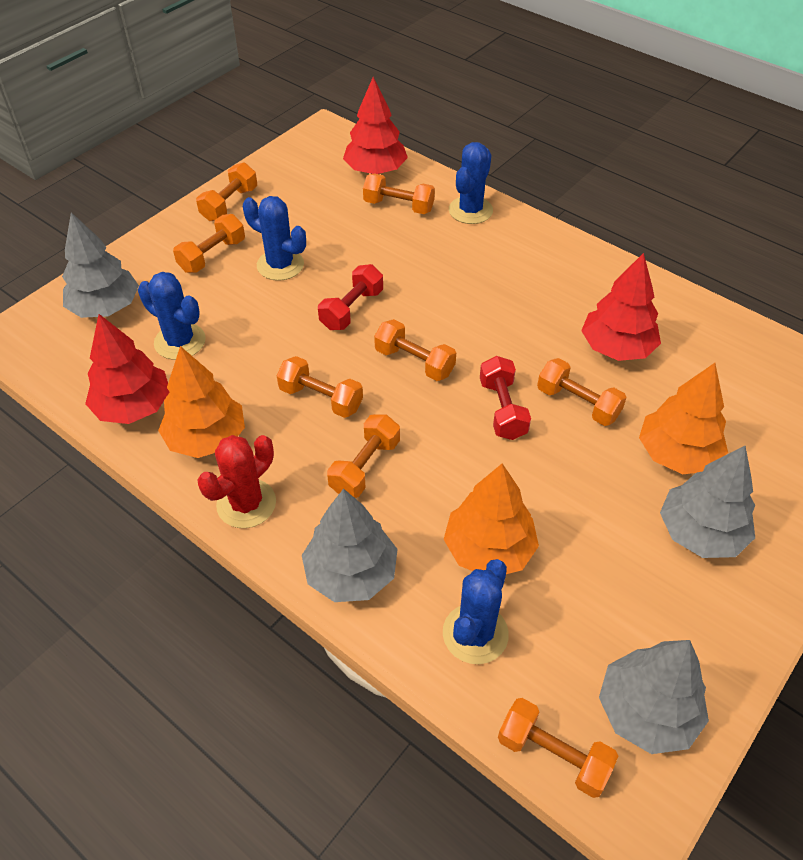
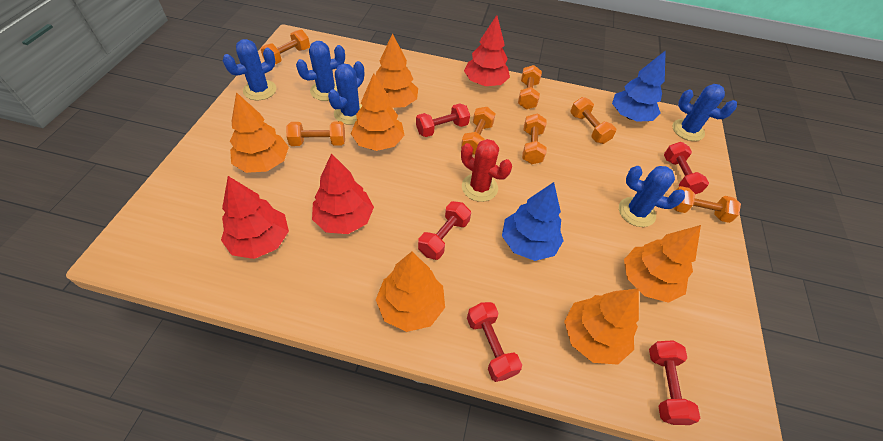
blue cactus: [138,272,206,360] [243,196,306,281] [443,559,509,664] [449,142,493,224] = 4 -> [223,39,276,100] [296,41,345,101] [328,61,364,125] [619,166,685,227] [673,84,737,141] = 5
blue tree: none = 0 -> [502,182,564,261] [612,50,666,122] = 2
grey tree: [62,212,139,318] [302,488,398,602] [599,640,709,754] [660,446,755,558] = 4 -> none = 0
orange dumbbell: [173,214,245,273] [196,162,257,221] [277,356,363,418] [327,414,400,498] [363,173,435,214] [374,319,456,381] [498,698,618,798] [537,358,627,426] = 8 -> [261,30,310,64] [286,121,345,146] [461,107,496,155] [518,65,542,109] [522,113,546,164] [570,97,616,144] [674,186,741,223] = 7
orange tree: [158,346,245,458] [443,463,539,574] [639,363,728,474] = 3 -> [230,92,289,173] [351,73,405,151] [376,33,418,108] [376,252,445,332] [564,288,639,365] [624,225,701,303] = 6
red dumbbell: [318,264,383,330] [480,356,531,440] = 2 -> [416,103,470,137] [418,201,471,260] [467,302,522,382] [649,340,700,425] [664,142,709,194] = 5

